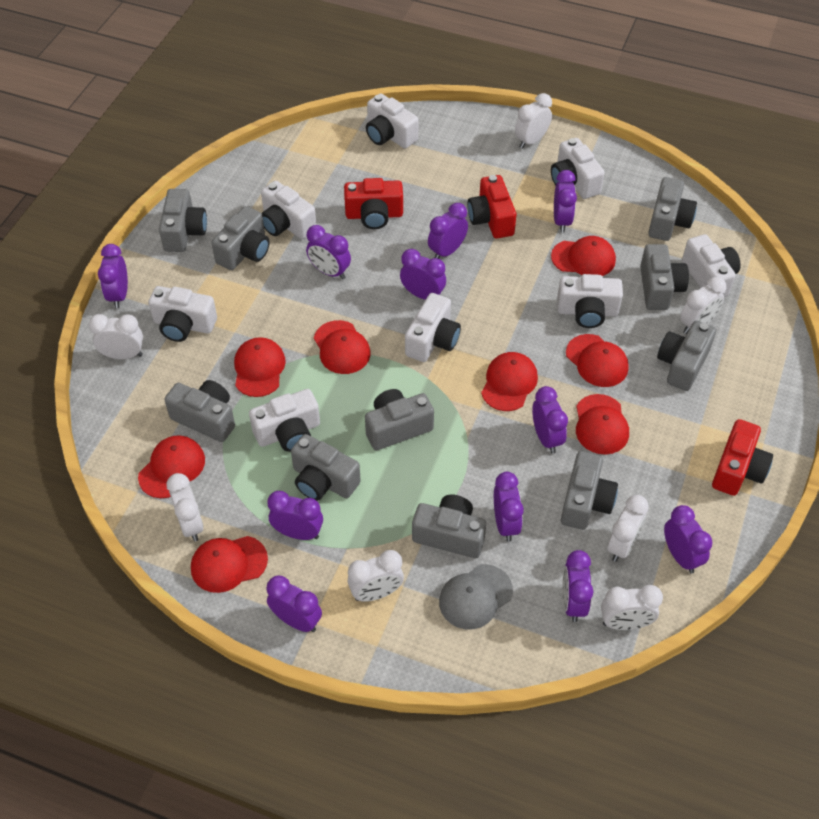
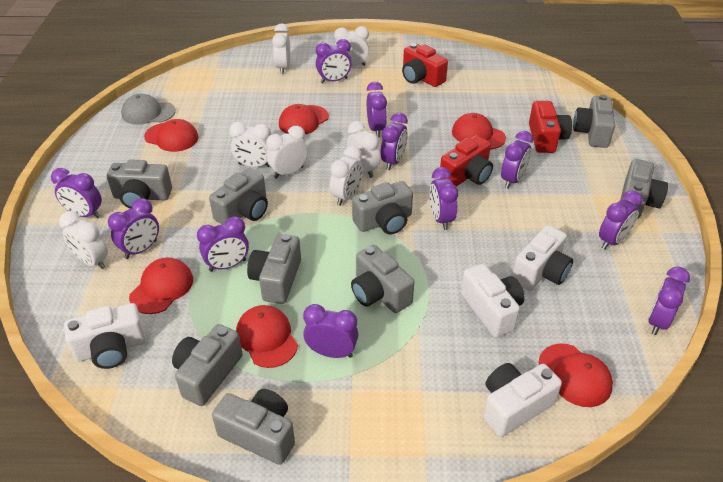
grey camera: [159,189,207,252] [164,380,235,442] [212,206,270,270] [291,434,361,501] [365,389,434,450] [412,494,486,558] [561,451,618,530] [640,244,689,310] [648,177,697,241] [657,321,716,391] = 10 -> [107,160,172,209] [172,324,243,406] [209,168,268,224] [212,389,295,465] [247,234,301,304] [351,245,414,313] [352,181,413,234] [573,94,615,148] [620,159,668,219] = 9
red cap: [138,435,205,498] [191,536,268,593] [234,337,286,397] [314,320,371,374] [481,352,538,411] [551,236,616,276] [566,334,629,387] [576,394,629,454] = 8 -> [129,258,193,314] [144,119,199,152] [236,305,298,368] [279,104,329,135] [452,113,506,149] [539,343,613,407] = 6
white camera: [148,286,217,342] [249,389,320,452] [261,181,316,239] [366,93,418,149] [405,293,461,362] [551,138,605,199] [557,274,623,328] [682,234,741,297] = 8 -> [64,303,146,369] [461,264,525,338] [483,363,562,437] [512,225,573,291] = 4

